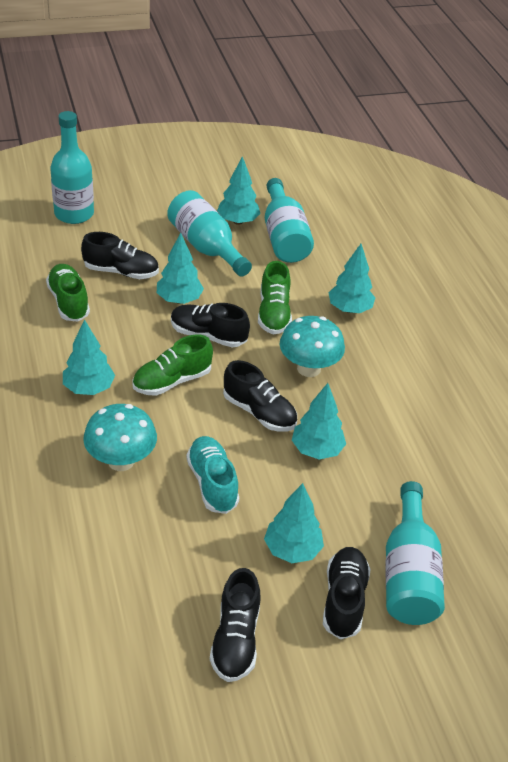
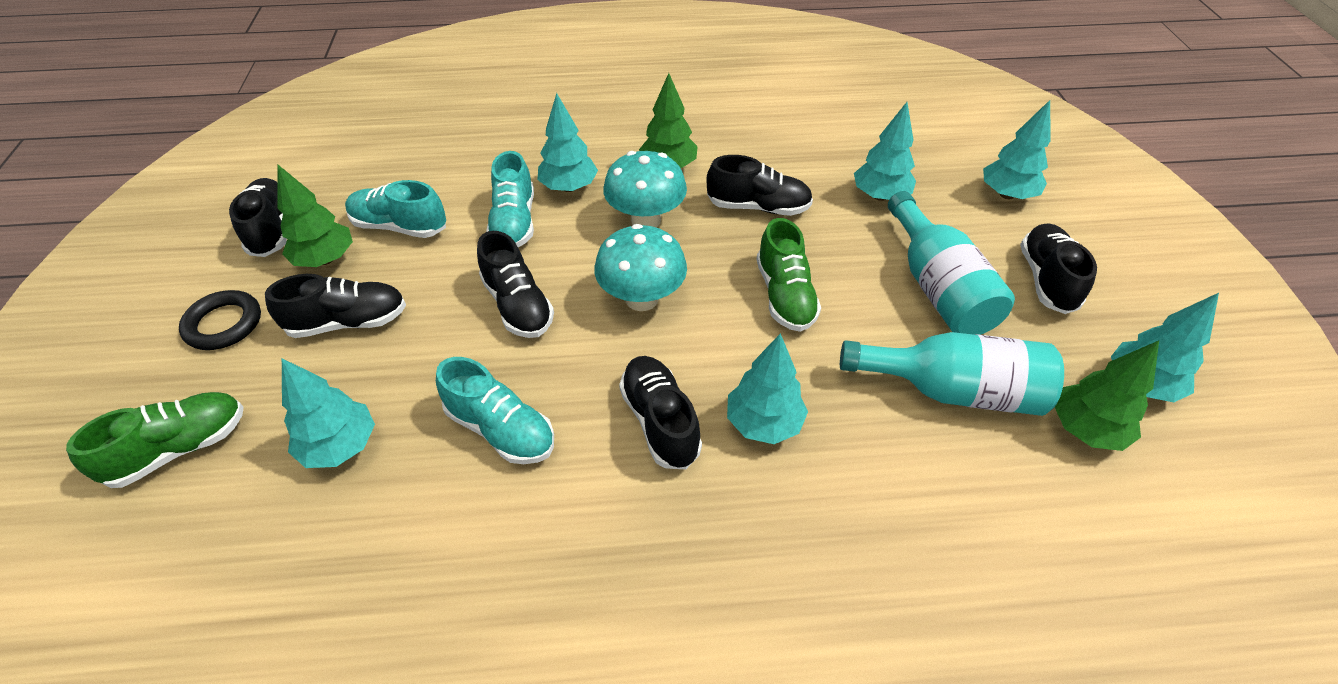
black ring: none = 0 -> [179,290,261,350] = 1
black shoe: [81,232,159,279] [171,303,250,347] [210,568,260,682] [223,360,297,432] [323,547,370,639] = 5 -> [229,178,287,257] [265,274,406,338] [477,231,554,338] [619,356,702,469] [706,155,813,216] [1020,223,1097,314] = 6
green shoe: [46,264,90,322] [132,334,213,396] [258,261,292,334] = 3 -> [66,392,244,488] [756,218,821,332] = 2
green tree: none = 0 -> [278,165,353,267] [639,73,698,168] [1055,341,1159,451] = 3
turquoise bottle: [50,111,94,224] [167,190,252,277] [265,178,314,263] [386,481,445,625] = 4 -> [840,332,1064,416] [888,191,1015,335] = 2
turquoise shoe: [186,436,239,514] = 1 -> [345,180,446,238] [436,357,554,464] [486,151,534,247] = 3

